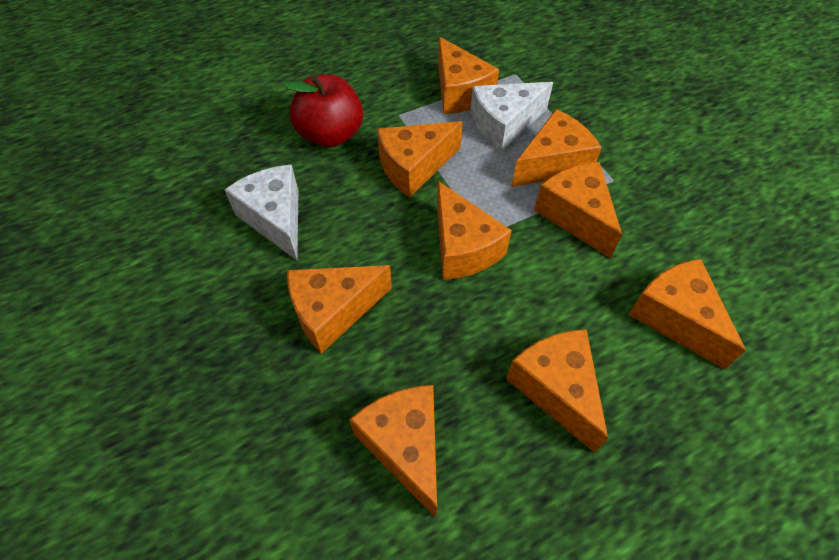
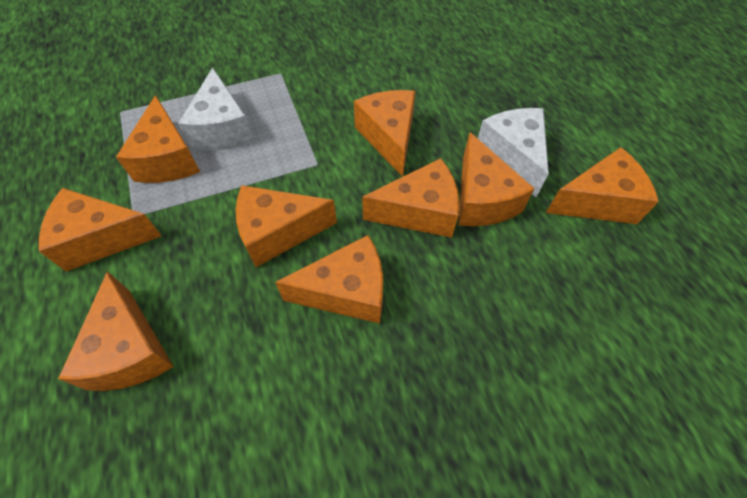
red apple: [283,74,363,148] = 1 -> none = 0

